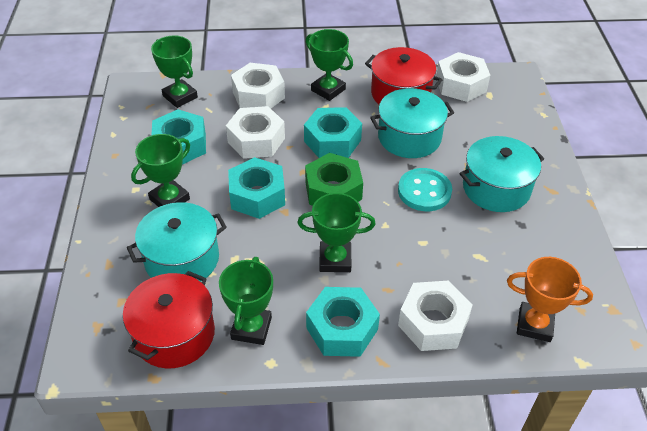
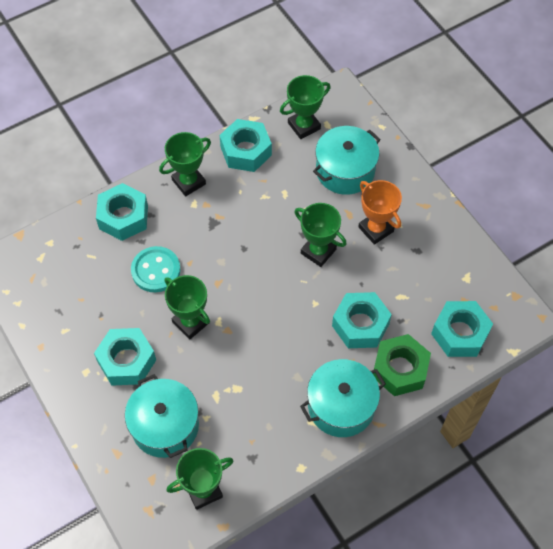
red pot: [123,271,215,368] [365,47,442,104] = 2 -> none = 0
turquoise nut: [151,109,206,165] [228,157,285,219] [304,107,362,158] [306,287,380,357] = 4 -> [94,328,156,386] [96,183,148,241] [220,119,272,172] [332,292,392,348] [431,301,493,357] = 5
white nut: [226,106,285,159] [231,63,285,108] [398,281,473,351] [436,52,490,102] = 4 -> none = 0

